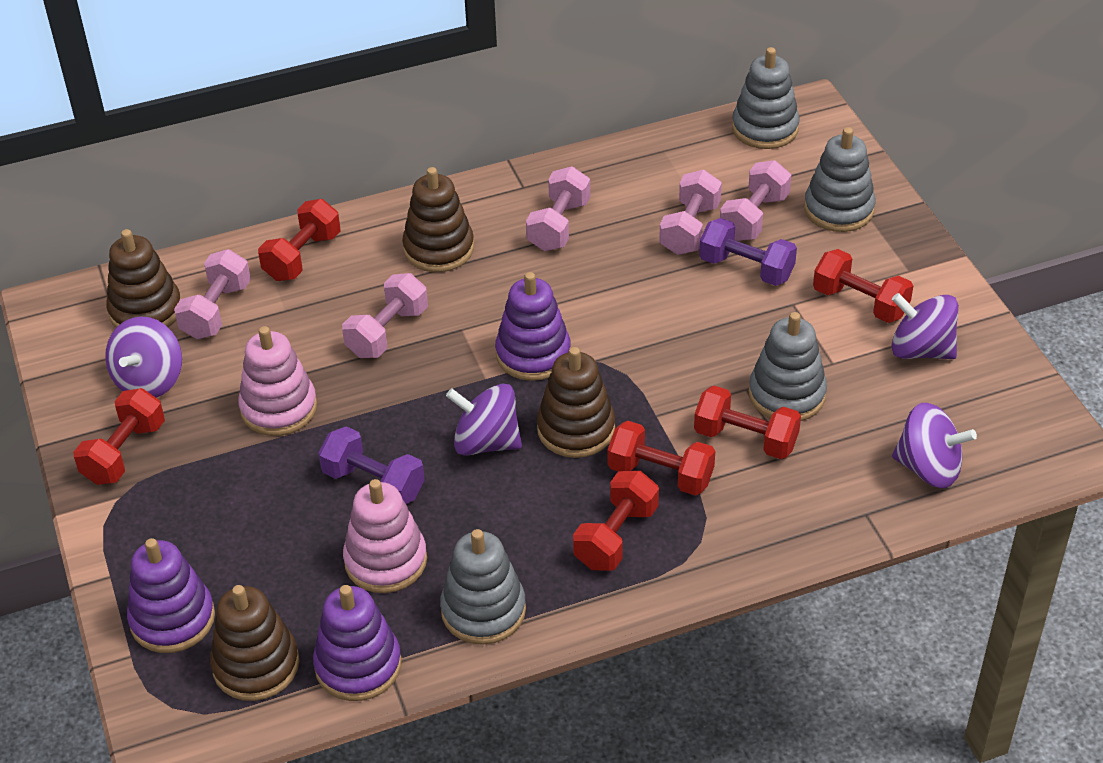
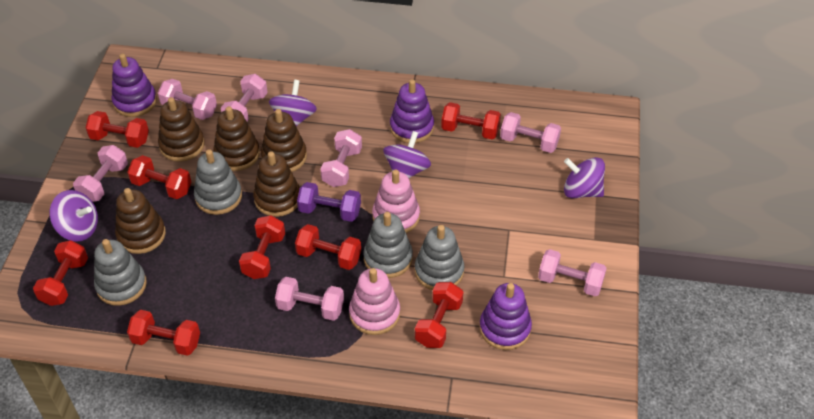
brown stacking toy: [106,229,181,328] [210,585,299,701] [402,167,474,272] [537,347,615,458] = 4 -> [115,188,166,254] [158,97,205,162] [213,106,260,171] [253,151,300,217] [261,109,307,172] = 5
pink dumbbell: [174,249,251,339] [342,273,428,358] [526,166,590,251] [659,170,722,255] [720,160,791,241] = 5 -> [73,145,128,202] [158,79,217,120] [221,74,268,121] [275,277,344,321] [320,129,362,187] [500,112,561,153] [538,249,607,296] = 7
purple dumbbell: [318,426,425,504] [699,218,797,286] = 2 -> [297,182,361,222] = 1
red dumbbell: [73,388,165,485] [258,199,341,281] [573,471,659,571] [608,421,715,496] [694,386,801,459] [813,249,913,323] = 6 -> [33,240,88,306] [85,111,149,148] [127,155,192,199] [127,310,200,356] [239,215,285,279] [295,224,361,270] [415,282,463,348] [441,102,501,140] = 8

